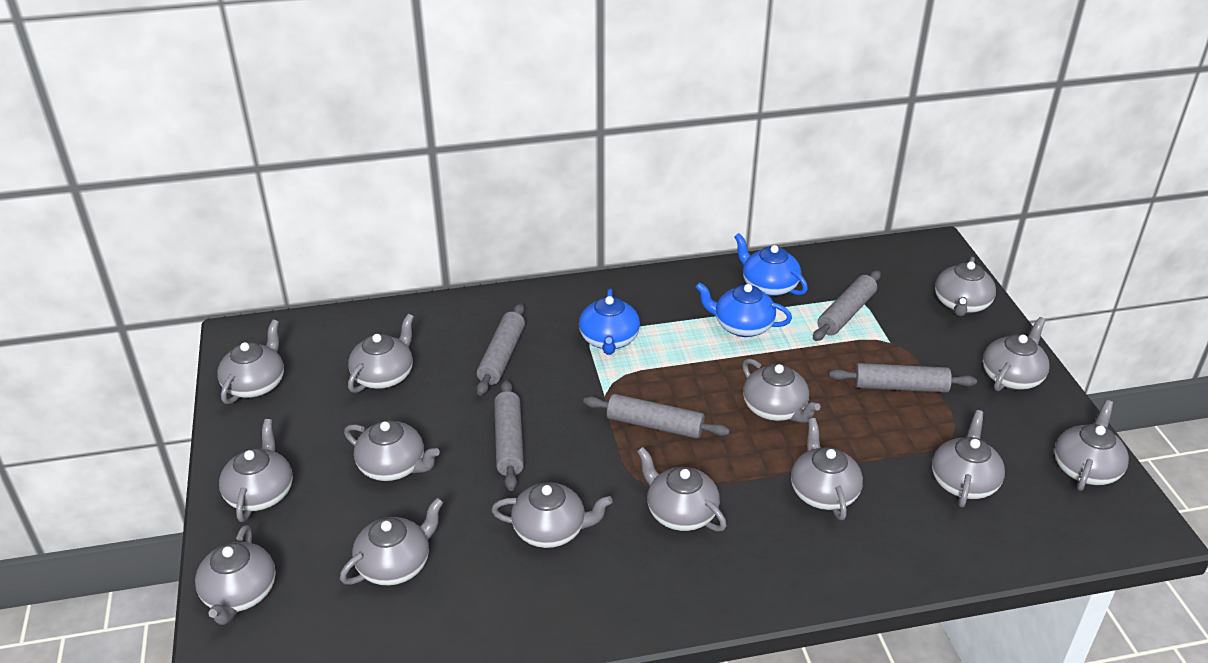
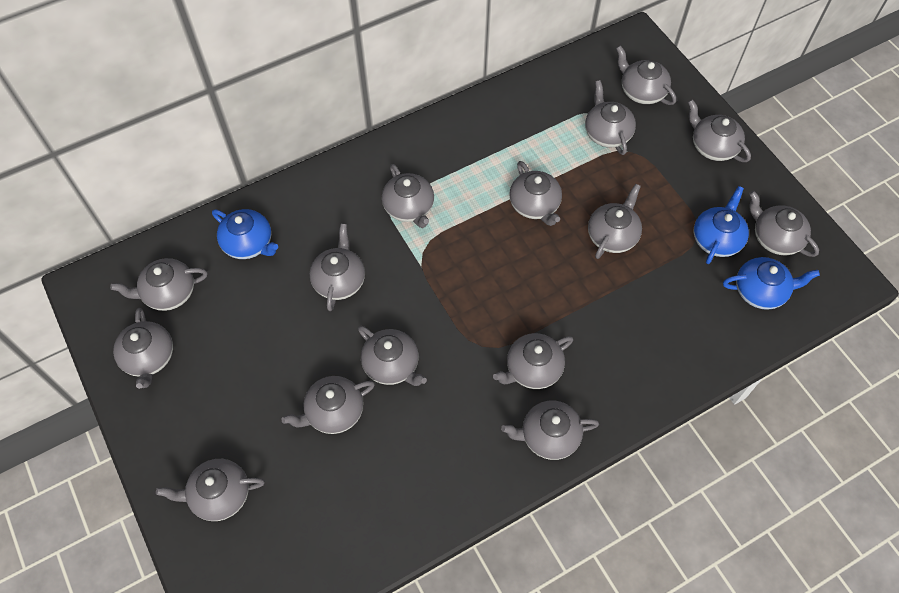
grey rolling pin: [476,303,525,396] [494,380,524,491] [583,394,730,439] [813,271,881,341] [829,363,977,393] = 5 -> none = 0
grey teapot: [195,525,276,625] [218,320,284,404] [219,419,293,522] [340,498,444,586] [344,420,440,481] [348,314,414,393] [491,482,613,548] [637,447,727,531] [742,358,821,423] [791,418,863,520] [932,410,1005,507] [935,257,996,316] [983,317,1050,391] [1054,400,1129,491] = 14 -> [110,258,208,311] [113,307,173,389] [156,459,265,521] [282,376,375,434] [310,224,365,311] [358,326,427,386] [382,164,434,228] [493,333,573,389] [501,401,599,460] [509,161,562,226] [585,80,636,155] [588,184,642,259] [616,45,676,105] [688,99,751,162] [749,190,819,257] = 15

